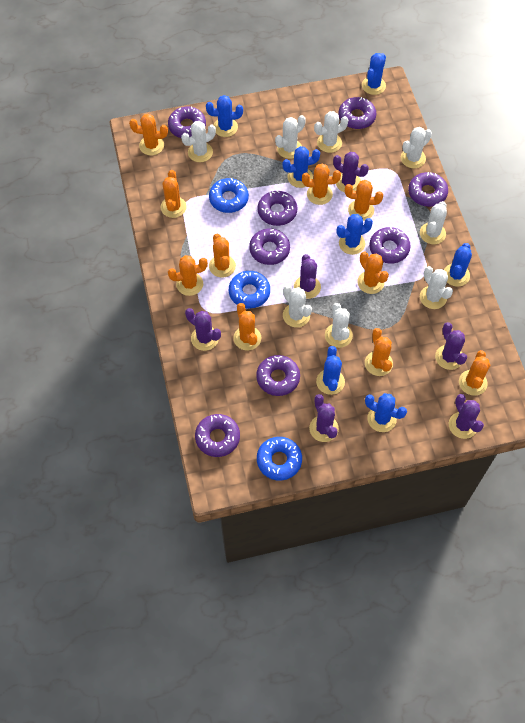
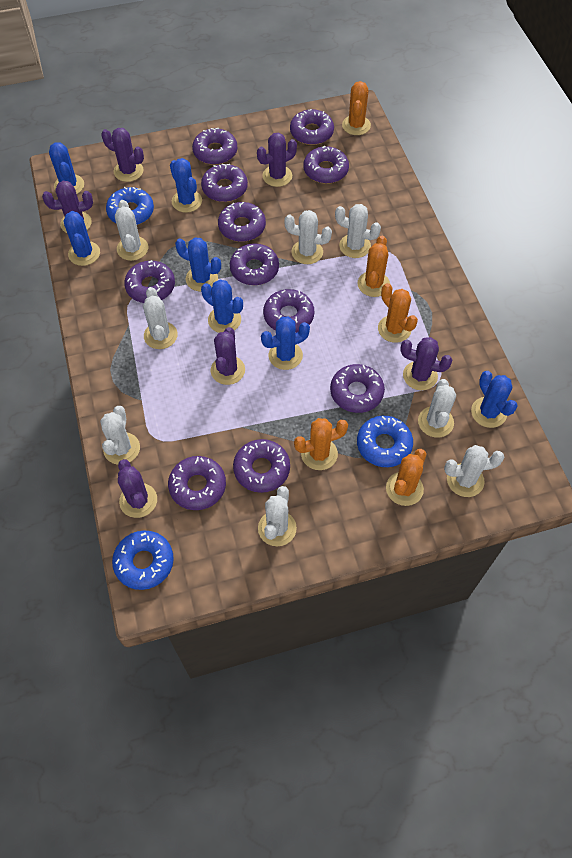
orange cactus: [129,114,168,155] [161,170,187,218] [168,255,208,296] [209,234,236,278] [233,303,261,350] [302,163,341,205] [345,180,383,221] [357,252,389,294] [365,328,393,376] [459,350,490,396] = 10 -> [294,418,348,470] [342,81,371,135] [357,236,390,297] [378,283,418,343] [386,449,427,506] = 5
purple donut: [168,106,206,138] [195,414,240,457] [249,229,290,265] [256,355,300,396] [257,191,298,226] [338,97,377,129] [369,227,411,264] [408,172,448,207] = 8 -> [124,260,175,303] [168,456,226,510] [192,128,237,165] [201,164,248,202] [218,202,266,242] [230,244,279,285] [233,439,290,493] [263,289,314,333] [290,109,334,145] [303,146,349,184] [330,364,385,413] = 11

